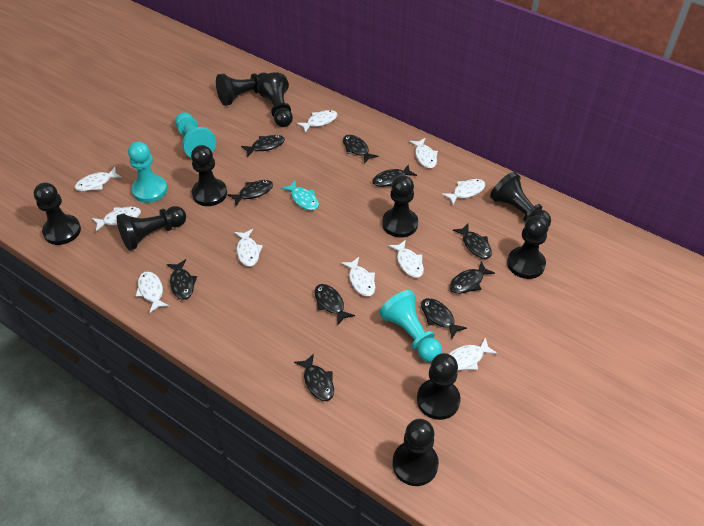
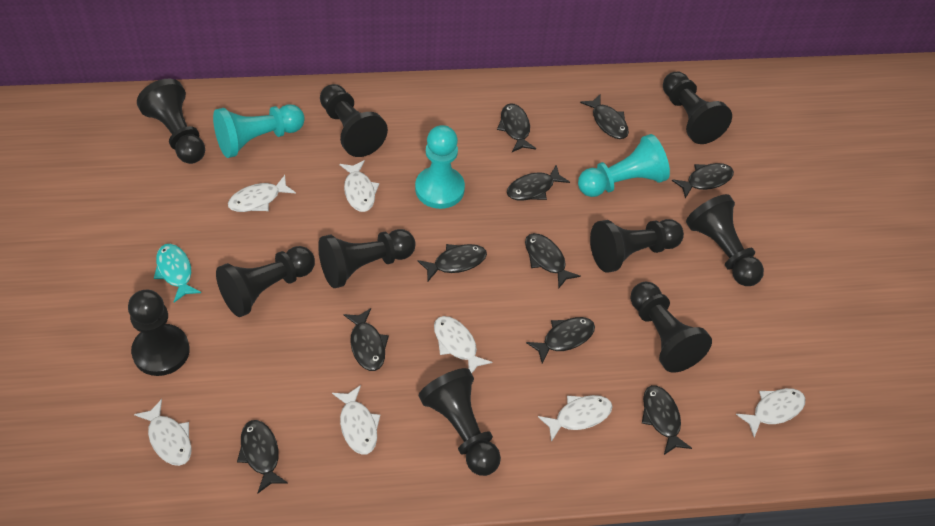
white fish: [75,167,122,191] [92,207,141,231] [136,271,169,313] [234,229,263,267] [297,110,338,133] [341,257,375,296] [388,240,424,278] [409,138,438,168] [442,179,485,205] [449,337,497,370] = 10 -> [134,399,191,466] [228,175,296,212] [332,385,380,455] [340,160,379,212] [434,316,492,373] [538,395,612,442] [736,388,805,438] = 7

